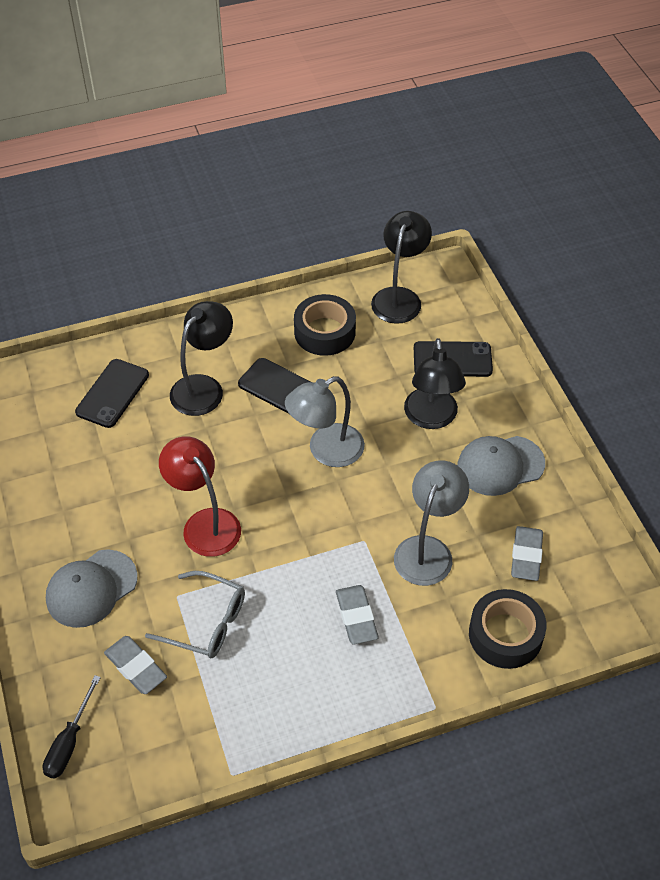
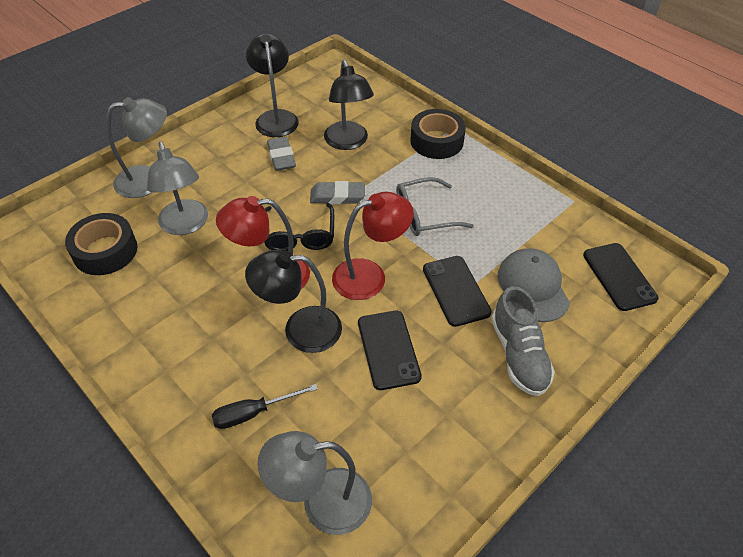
black glasses: none = 0 -> [264,203,334,251] = 1
grey cap: [46,549,138,628] [457,436,545,496] = 2 -> [497,248,570,322] = 1
grey eraser: [104,636,167,694] [336,585,378,644] [511,526,543,581] = 3 -> [267,137,296,171] [310,181,365,204] = 2
grey lamp: [285,376,365,467] [394,460,469,586] = 2 -> [106,97,167,198] [147,142,208,235] [257,431,372,535] = 3
grey shoe: none = 0 -> [491,286,555,396] = 1
red lamp: [159,436,241,557] = 1 -> [216,196,310,289] [332,192,414,300] = 2

